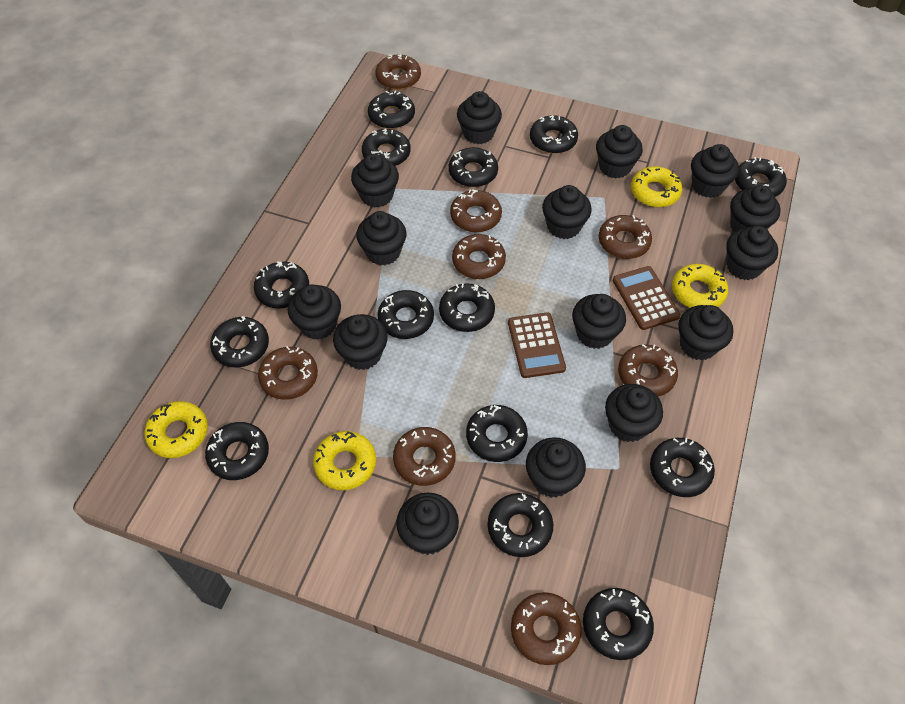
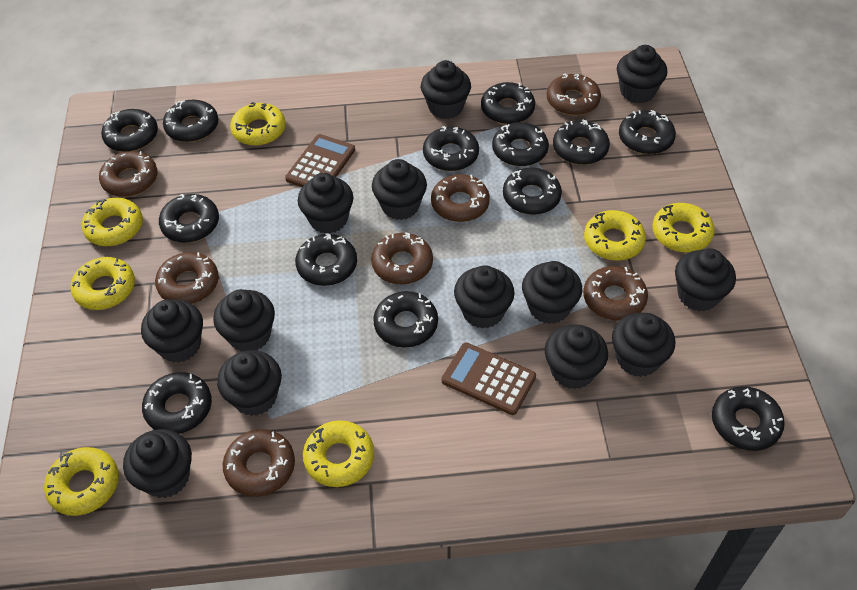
black cupcake: [288,285,341,340] [333,314,388,370] [351,154,399,207] [356,211,407,266] [396,492,459,555] [457,91,502,144] [526,437,586,498] [542,185,592,239] [572,294,626,349] [596,125,643,179] [605,384,663,442] [678,305,733,361] [691,144,739,198] [726,226,778,280] [730,185,781,232] = 15 -> [123,429,192,498] [141,300,203,363] [213,289,275,352] [217,350,282,416] [298,173,353,234] [372,159,427,220] [421,60,471,119] [454,265,515,329] [522,261,582,324] [544,324,608,389] [612,313,675,377] [617,45,667,104] [675,248,736,311] = 13
black donut: [205,422,269,480] [210,316,269,368] [254,262,309,309] [362,129,411,166] [368,91,415,129] [378,290,434,339] [439,283,495,332] [449,147,498,187] [466,405,528,462] [488,493,553,557] [530,115,578,154] [583,588,654,660] [650,438,715,497] [735,157,787,197] = 14 -> [101,109,158,152] [142,372,212,434] [159,194,219,243] [163,100,218,142] [295,233,357,286] [373,291,438,348] [423,126,479,171] [481,82,535,124] [492,122,549,166] [503,168,562,215] [553,120,610,165] [619,110,676,154] [712,386,785,451] = 13
brown donut: [258,346,318,400] [375,54,421,90] [393,427,456,486] [450,189,502,232] [452,234,506,279] [511,592,581,665] [599,215,652,259] [618,344,678,396] = 8 -> [99,151,157,197] [155,252,219,304] [223,429,295,497] [371,232,433,284] [431,174,490,222] [547,73,601,115] [583,266,648,321] = 7
yellow donut: [144,401,208,458] [313,431,376,490] [631,166,682,207] [672,264,728,308] = 4 -> [44,447,119,516] [70,257,135,310] [82,198,143,246] [230,102,286,146] [303,420,374,487] [584,210,646,261] [652,203,715,253] = 7

